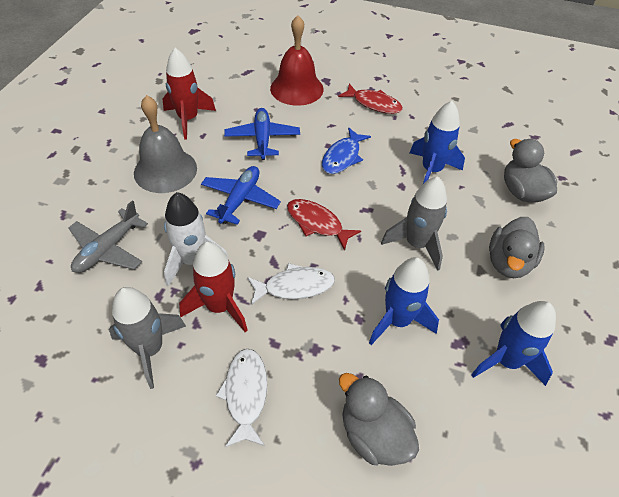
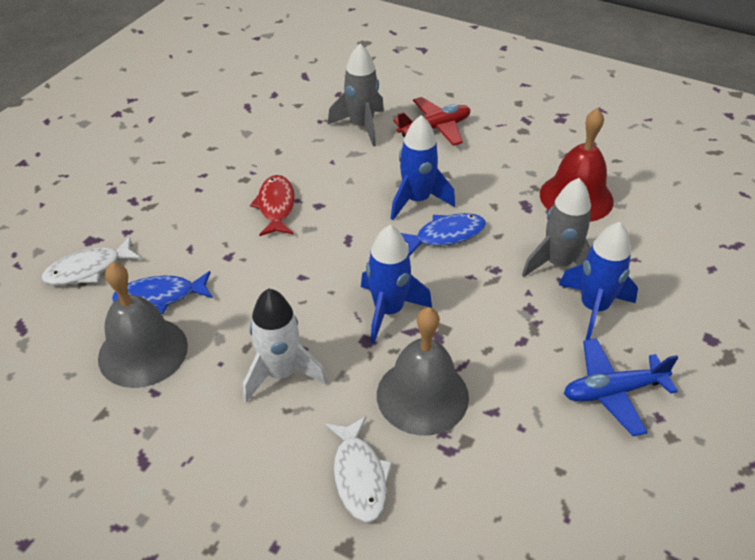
blue fish: [322,127,371,174] = 1 -> [112,271,213,314] [401,213,486,256] = 2
blue plane: [201,166,281,225] [224,108,300,160] = 2 -> [564,338,679,436] = 1
grey bell: [134,95,197,193] = 1 -> [98,262,188,388] [377,307,469,435] = 2
grey duck: [339,373,419,466] [489,217,545,278] [504,139,557,203] = 3 -> none = 0
grey plane: [68,201,148,273] = 1 -> none = 0
red fish: [287,199,361,251] [338,83,403,114] = 2 -> [250,175,295,236] = 1
red plane: none = 0 -> [393,97,470,146] = 1
red rocket: [163,48,216,140] [179,242,248,332] = 2 -> none = 0

